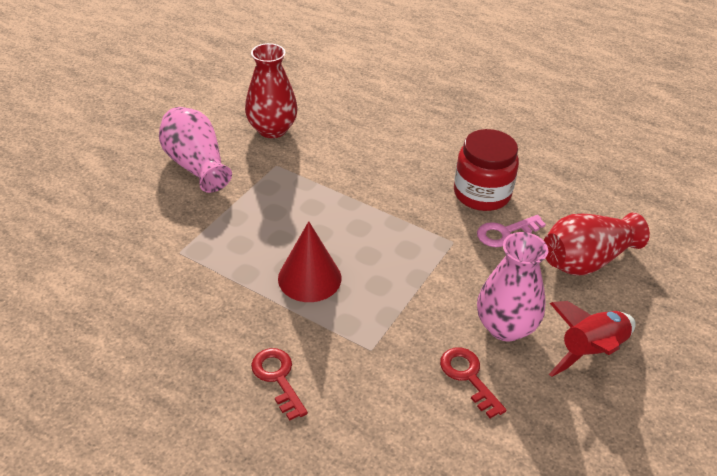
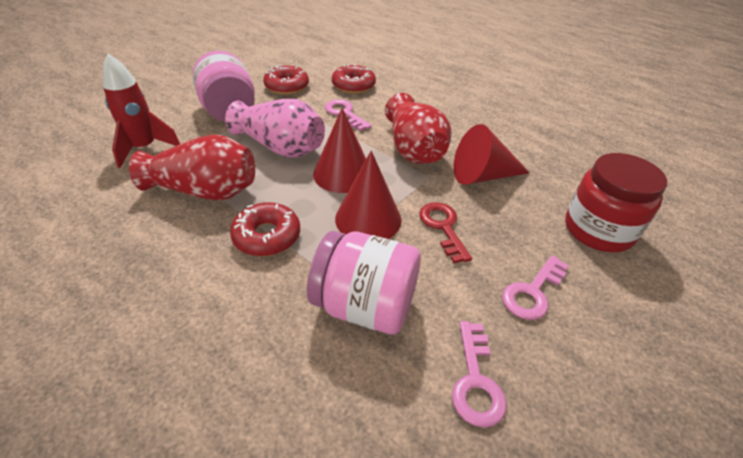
pink jar: none = 0 -> [193,51,255,122] [307,231,421,335] = 2
pink key: [477,215,546,247] = 1 -> [325,99,372,131] [452,321,507,428] [502,255,569,320] = 3
pink vase: [159,107,232,193] [477,232,548,341] = 2 -> [225,99,325,158] = 1
red cone: [278,221,341,302] = 1 -> [313,108,366,193] [335,151,402,239] [454,124,530,185] = 3
red donut: none = 0 -> [230,202,300,256] [263,65,309,95] [332,64,376,94] = 3
red key: [251,348,308,421] [440,347,507,418] = 2 -> [419,202,472,263] = 1

